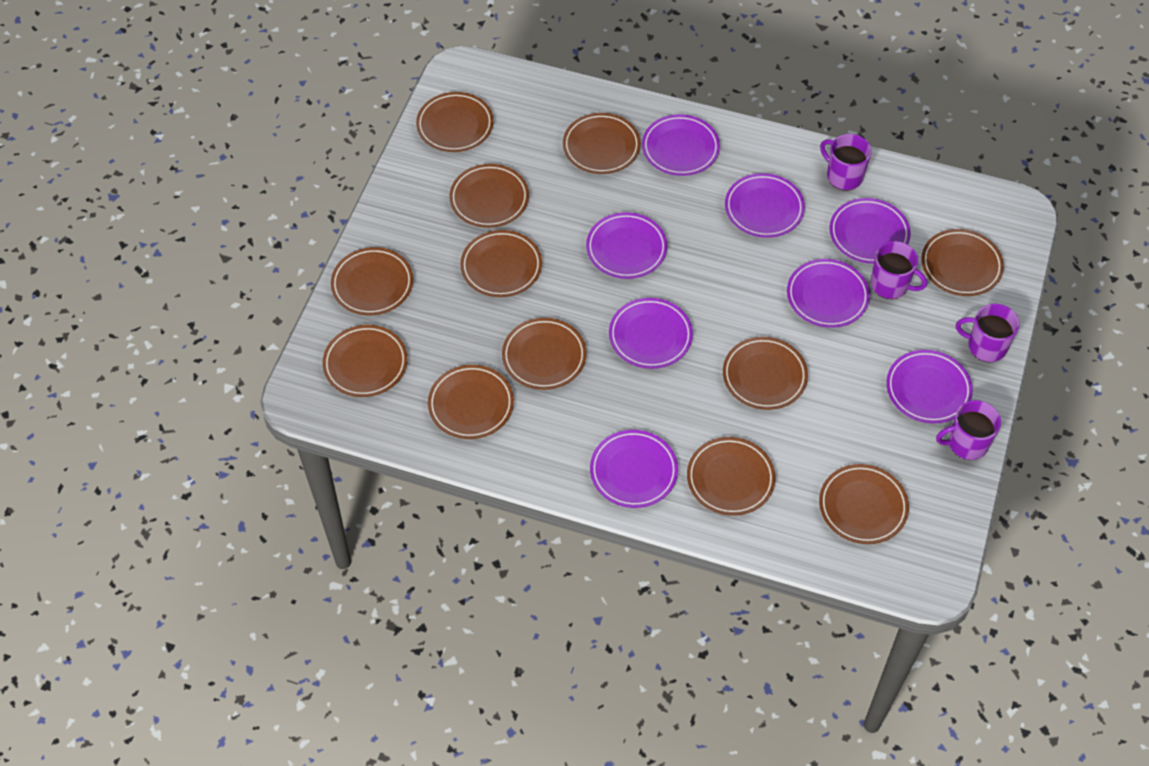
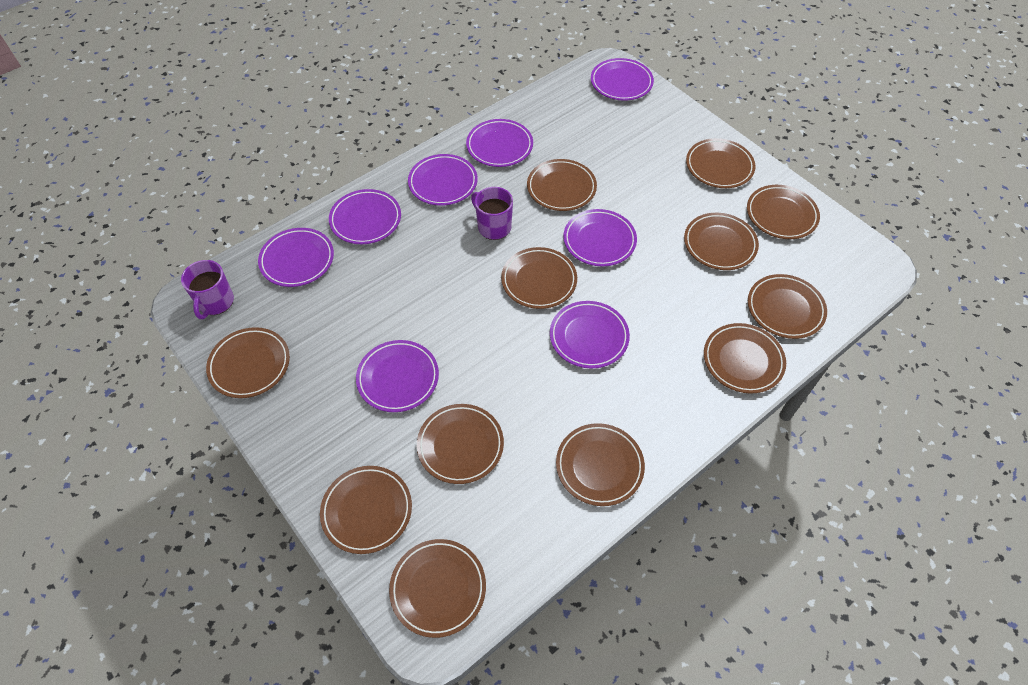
purple mug: [820,134,872,191] [871,241,927,299] [936,400,1001,460] [956,304,1020,362] = 4 -> [181,260,234,319] [471,187,513,240] = 2

